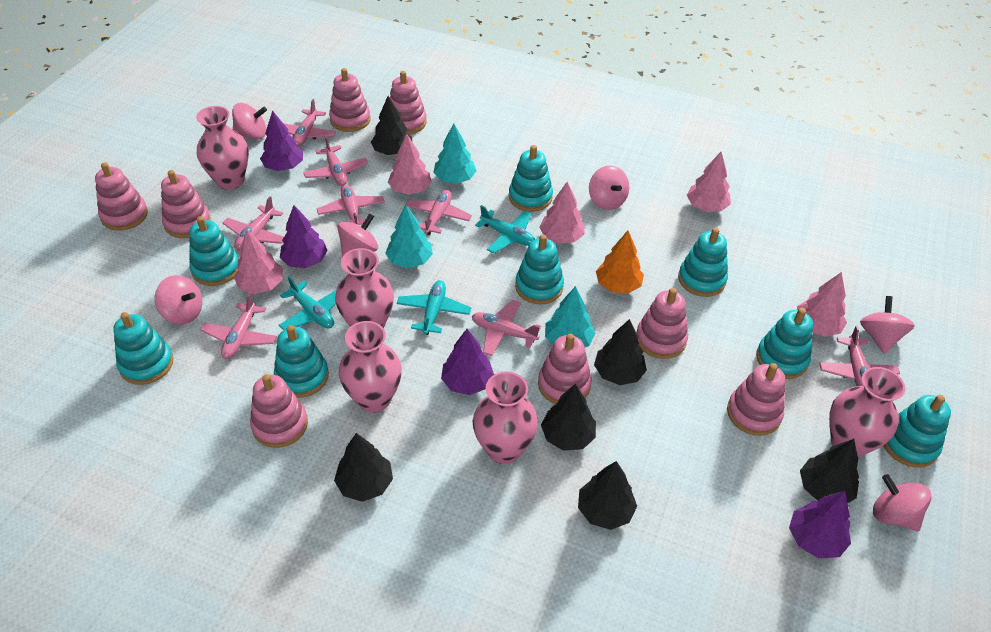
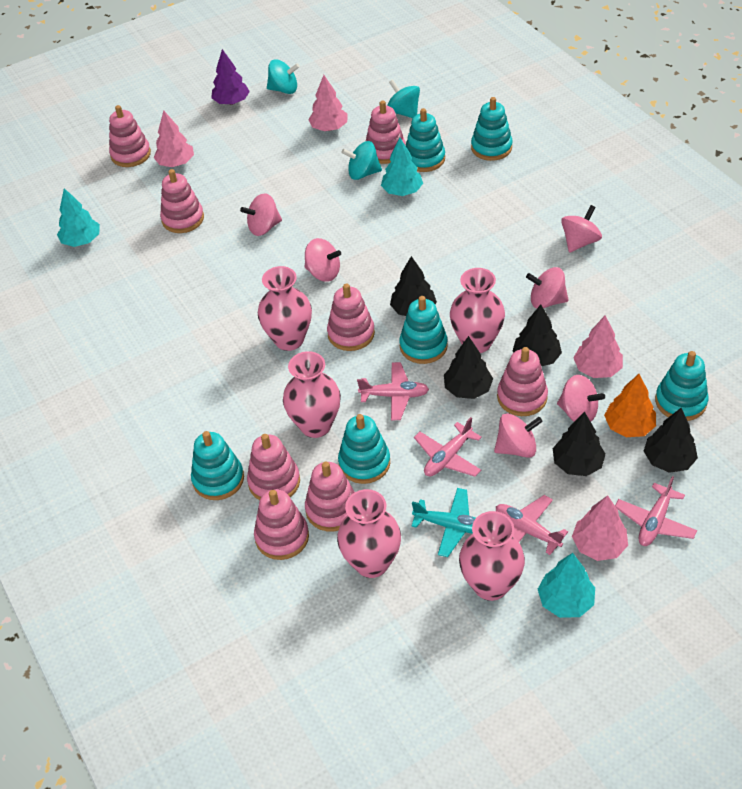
black tree: [334,433,393,502] [371,96,412,155] [541,384,596,451] [578,461,637,530] [594,319,647,385] [800,439,859,503] = 6 -> [390,256,437,316] [444,336,493,399] [513,304,562,366] [553,412,606,476] [644,408,698,473] = 5
pink plane: [201,292,277,359] [223,196,284,251] [284,99,336,147] [303,136,368,186] [317,184,385,225] [406,190,472,235] [472,300,541,356] [819,326,900,386] = 8 -> [357,362,429,420] [414,417,482,477] [496,495,568,555] [615,476,697,546] = 4
pink tree: [234,230,283,294] [388,133,432,195] [539,182,585,244] [687,152,731,212] [797,272,847,337] = 5 -> [154,110,194,167] [308,75,348,131] [572,495,628,561] [573,316,623,378] = 4
purple tree: [260,110,303,171] [280,205,328,268] [441,329,494,395] [789,491,851,558] = 4 -> [211,49,250,105] = 1
turquoise plane: [279,275,336,330] [397,280,471,335] [475,205,535,254] = 3 -> [411,488,476,557] = 1
turquoise spinning top: none = 0 -> [267,59,300,94] [341,141,382,180] [387,79,420,118] = 3
turquoise stacking toy: [113,312,173,385] [189,216,239,286] [274,325,329,398] [509,145,553,212] [515,235,564,305] [678,228,728,297] [756,308,813,379] [883,395,951,468] = 8 -> [191,431,244,500] [338,414,390,484] [399,296,448,364] [406,108,445,172] [471,97,513,161] [655,351,708,421] = 6

